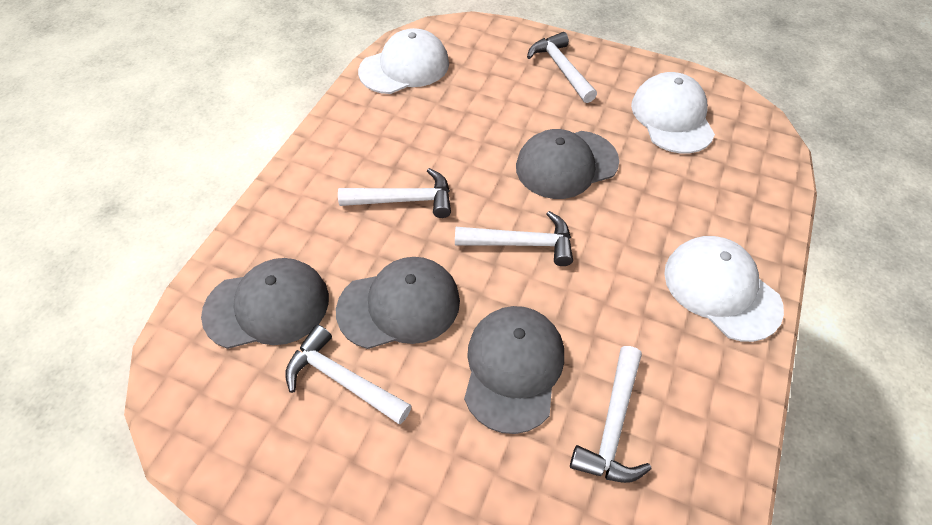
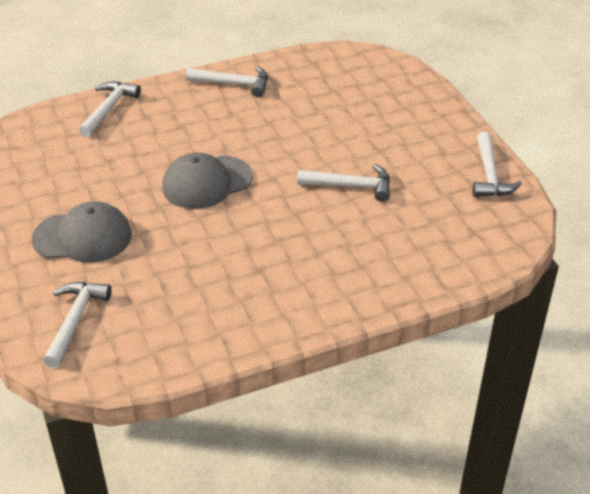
grey cap: [201,258,329,349] [336,257,460,349] [464,306,564,434] [516,129,619,199] = 4 -> [32,201,132,263] [162,152,253,209] = 2
white cap: [358,28,449,94] [631,72,715,153] [664,236,784,342] = 3 -> none = 0

